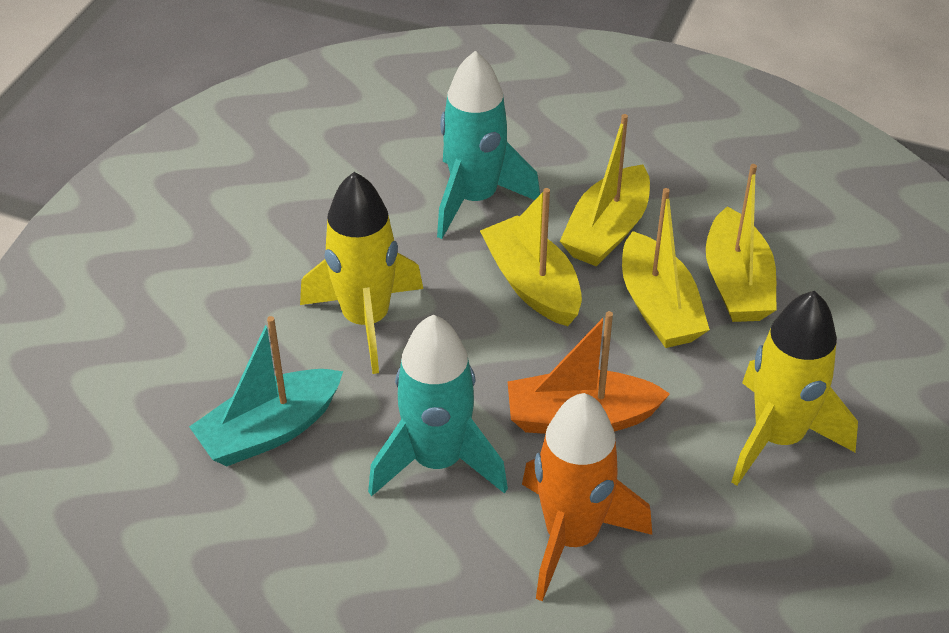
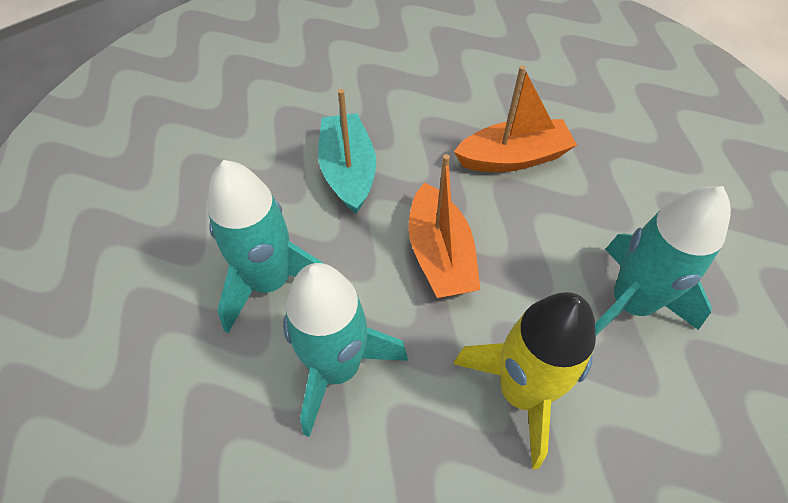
orange boat: [508,311,670,434] = 1 -> [409,154,480,298] [454,65,577,172] = 2
orange rocket: [522,393,652,602] = 1 -> none = 0
turquoise rocket: [368,315,508,496] [437,51,540,239] = 2 -> [207,160,324,333] [283,263,408,437] [595,186,731,335] = 3
yellow boat: [480,188,582,326] [560,114,650,266] [622,188,710,348] [706,164,777,322] = 4 -> none = 0
yellow rocket: [300,172,423,374] [732,291,858,486] = 2 -> [453,292,596,469] = 1

